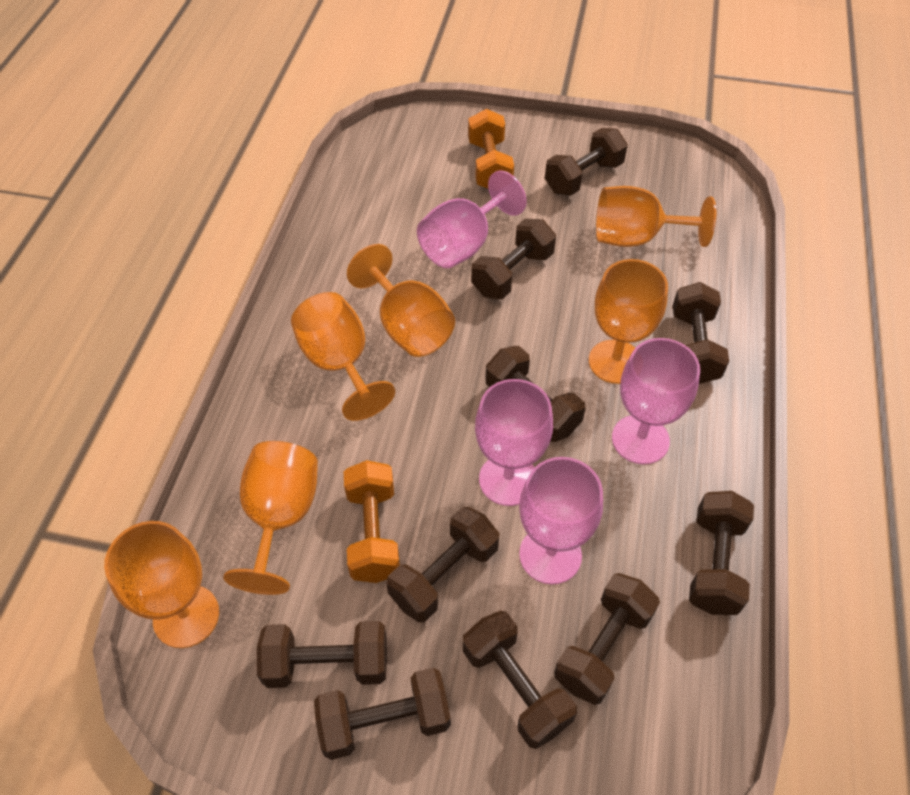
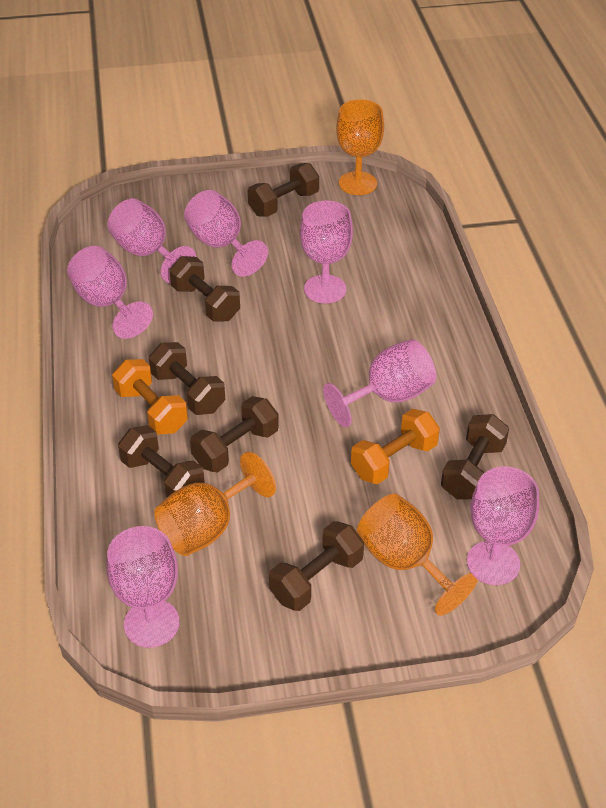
brown dumbbell: [257,621,387,688] [314,668,451,760] [386,507,500,622] [463,611,577,749] [471,218,556,299] [485,346,586,442] [545,128,628,196] [554,573,660,705] [673,282,729,384] [689,491,754,615] = 10 -> [118,425,205,498] [149,342,225,415] [169,256,240,321] [190,396,279,472] [248,163,319,216] [269,521,364,611] [441,414,509,500] = 7
orange goblet: [104,521,219,648] [223,441,318,595] [291,292,395,421] [347,244,455,357] [589,259,668,384] [596,186,716,247] = 6 -> [154,452,276,556] [336,99,384,195] [357,494,478,616] = 3
pink goblet: [417,170,527,268] [475,379,553,506] [519,457,603,585] [612,338,700,464] = 4 -> [67,246,153,339] [107,199,196,283] [107,526,180,648] [184,190,268,277] [300,201,353,304] [323,339,436,427] [467,466,539,585] = 7

